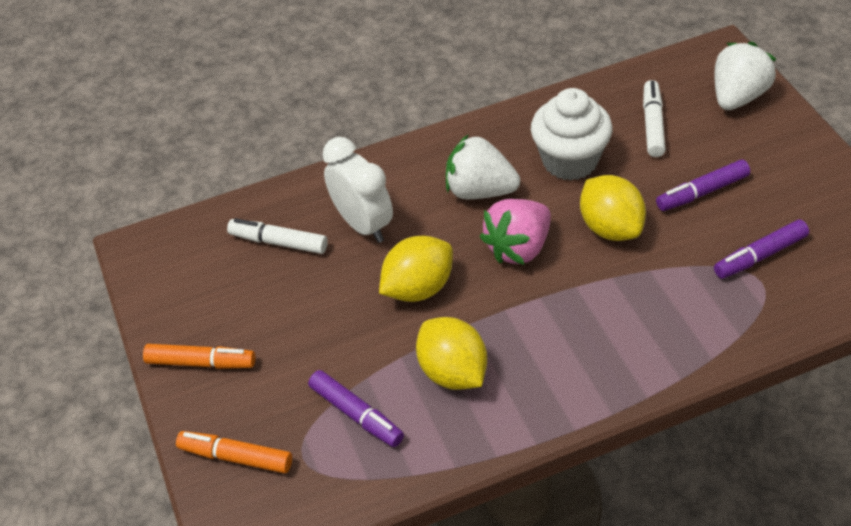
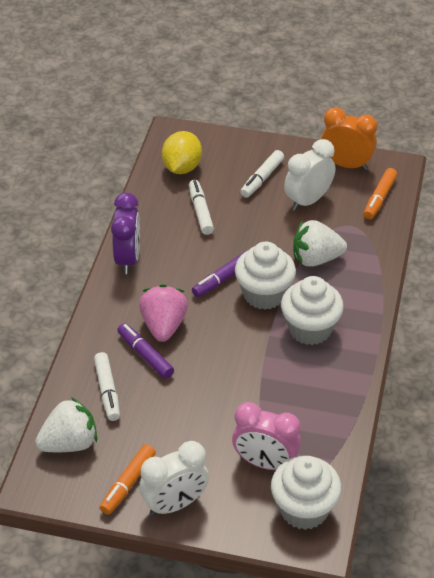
orange clock: none = 0 -> [321,107,377,170] = 1
pink clock: none = 0 -> [232,402,301,470] = 1
purple clock: none = 0 -> [111,193,140,274] = 1
purple marker: [308,370,404,447] [656,159,750,211] [714,219,809,279] = 3 -> [118,323,174,379] [192,251,246,297] = 2
white clock: [323,137,393,243] = 1 -> [139,441,209,516] [284,139,335,211] = 2
white cupcake: [531,88,613,180] = 1 -> [235,242,296,310] [271,456,342,530] [281,276,344,345] = 3
white marker: [227,218,328,254] [643,80,666,157] = 2 -> [94,352,120,421] [189,180,214,235] [240,150,284,198] = 3
yellow lemon: [379,236,453,302] [416,317,487,390] [580,175,646,241] = 3 -> [162,131,202,174] = 1

